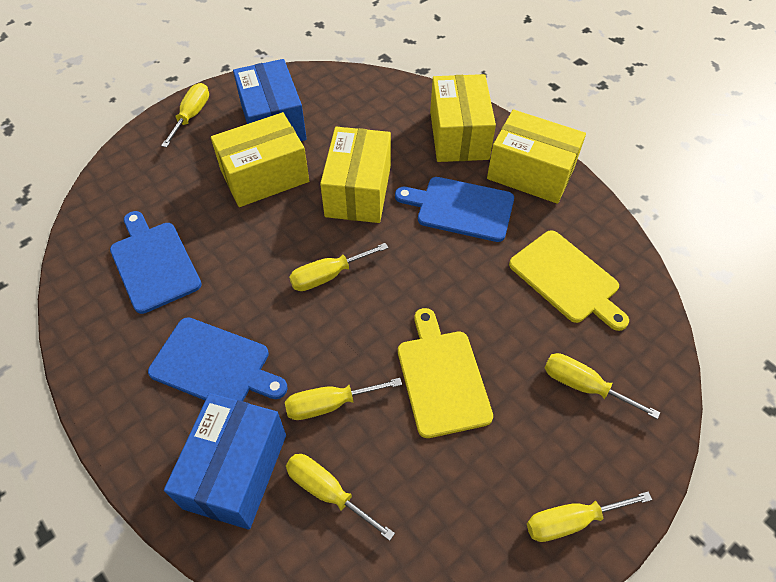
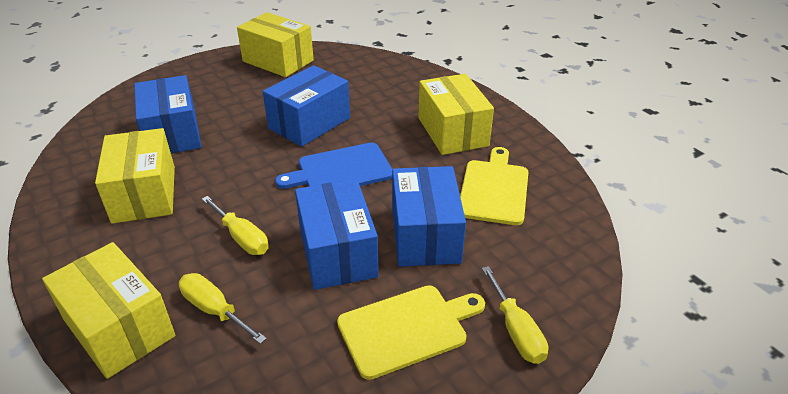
blue box: [164,393,286,530] [233,59,307,141] = 2 -> [134,75,202,154] [263,65,350,147] [295,179,379,290] [392,166,466,267] = 4
blue cutting board: [110,211,202,314] [148,317,288,401] [395,177,514,242] = 3 -> [275,142,392,189] = 1
yellow screwdriver: [161,83,209,148] [285,378,402,420] [286,454,395,541] [289,243,388,291] [527,492,652,542] [544,353,660,419] = 6 -> [179,273,267,344] [202,196,269,255] [482,266,548,364] = 3

